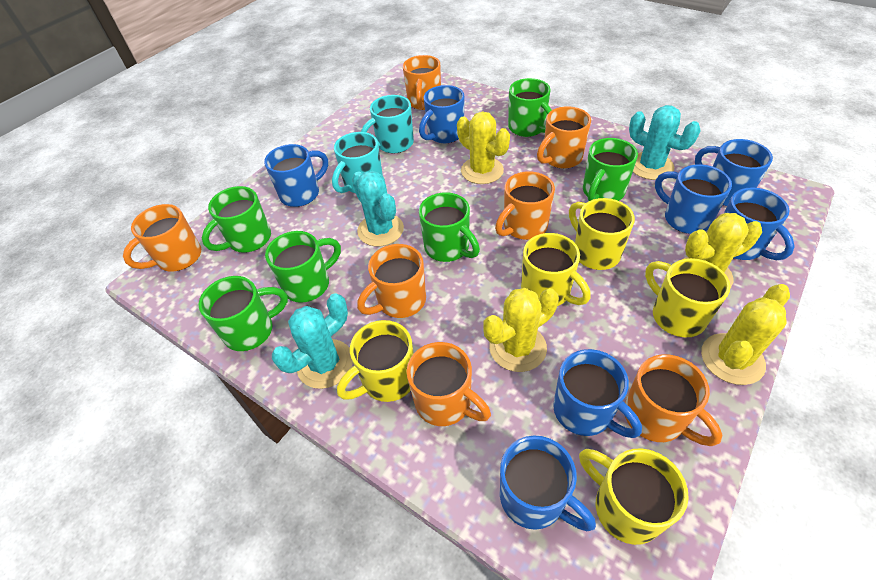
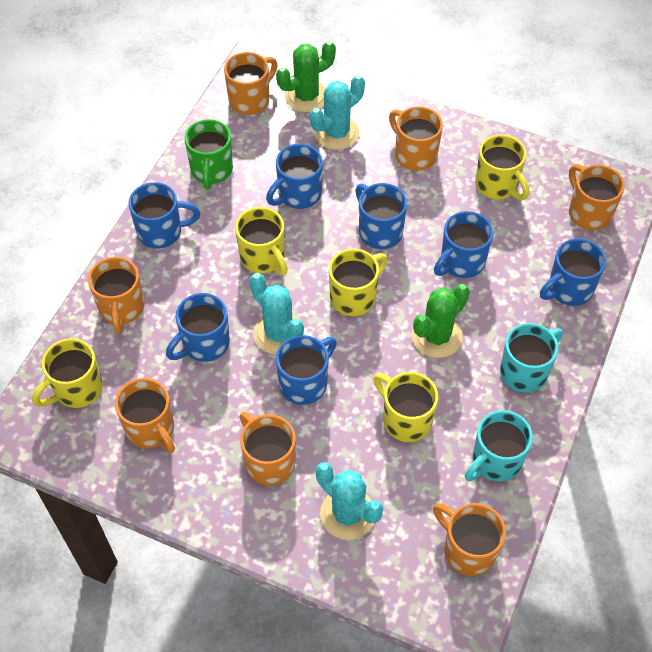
green cactus: none = 0 -> [276,41,336,113] [412,284,470,358] = 2
green mug: [198,276,288,351] [202,186,271,253] [265,231,341,303] [419,192,480,262] [508,78,552,137] [583,138,638,201] = 6 -> [184,119,233,189] = 1
yellow cactus: [457,111,510,184] [483,288,559,372] [683,213,762,288] [701,284,790,385] = 4 -> none = 0

